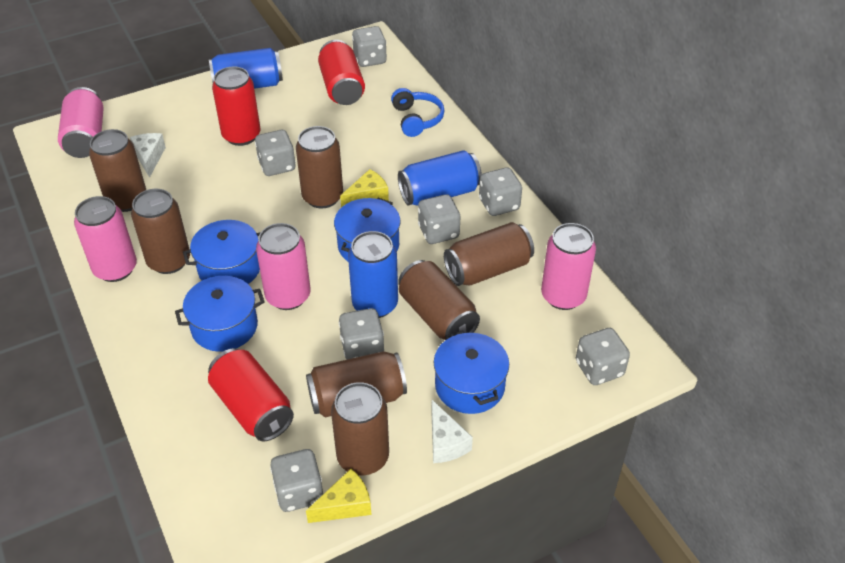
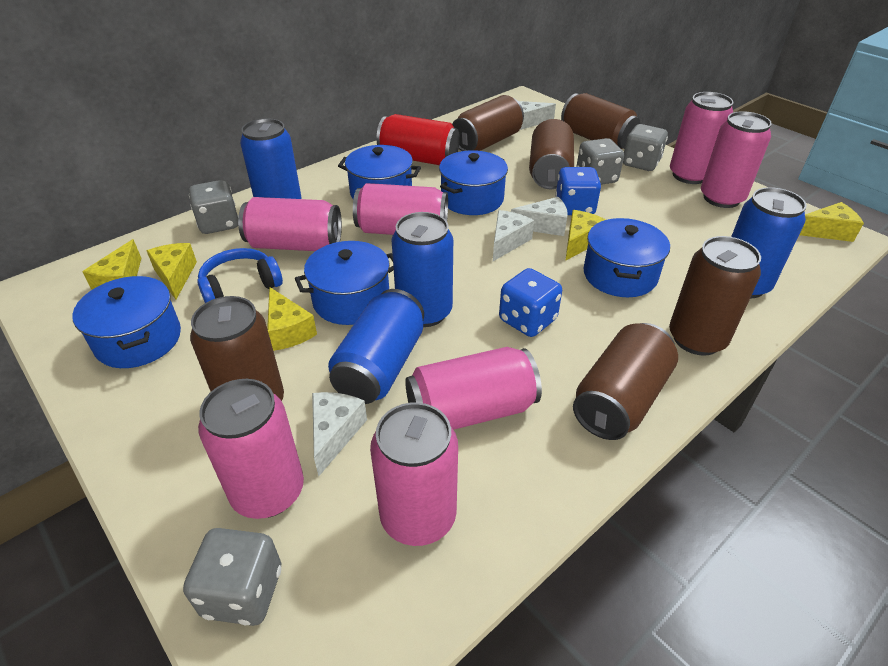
blue can: [209,48,283,89] [348,231,398,318] [398,150,482,206] = 3 -> [240,118,301,199] [328,289,424,404] [391,212,453,327] [731,187,807,299] = 4
blue dice: none = 0 -> [499,268,562,337] [555,167,601,215] = 2
blue pot: [175,276,265,352] [183,220,261,284] [334,198,401,261] [434,330,509,414] = 4 -> [72,276,181,368] [295,241,394,325] [338,145,421,199] [439,150,508,215] [583,218,670,297] = 5
brown can: [89,129,146,212] [131,189,190,274] [296,126,343,209] [306,351,407,417] [331,382,389,475] [398,260,480,340] [444,222,534,286] = 7 -> [190,296,284,401] [452,95,524,151] [529,119,574,189] [561,93,640,149] [573,323,678,440] [669,236,761,356] = 6
grey dice: [255,130,296,176] [270,449,323,512] [339,308,384,359] [352,26,387,67] [418,194,460,244] [479,167,522,216] [576,328,630,385] = 7 -> [183,528,281,626] [189,180,239,234] [576,138,624,185] [623,124,668,171] = 4
pink can: [58,87,103,158] [74,196,137,282] [256,223,311,310] [541,223,596,310] = 4 -> [198,379,304,519] [238,197,342,251] [353,183,448,235] [370,402,458,546] [405,347,542,430] [670,92,733,184] [701,111,772,208] = 7
red can: [208,348,294,442] [212,67,261,146] [318,40,365,105] = 3 -> [377,114,460,165] = 1
white cheese: [130,133,166,178] [432,400,473,463] = 2 -> [312,392,367,476] [493,210,534,261] [511,197,568,236] [518,101,556,130] = 4
yellow cheese: [306,468,371,523] [340,169,389,207] = 2 -> [82,239,141,290] [147,243,197,299] [267,287,317,351] [565,210,606,261] [799,202,864,242] = 5

